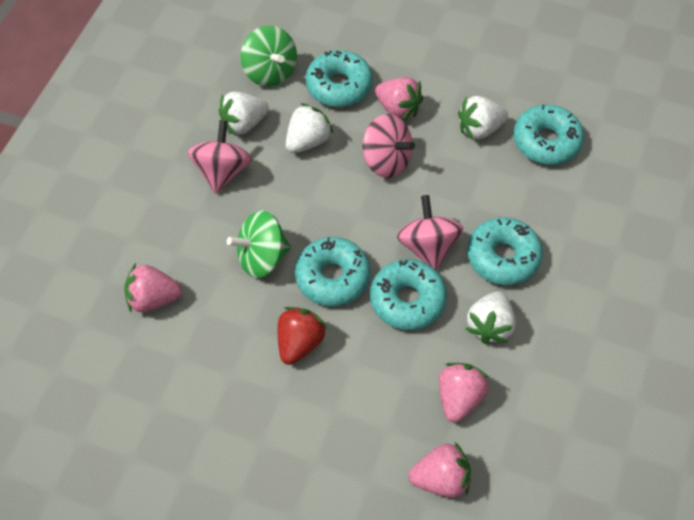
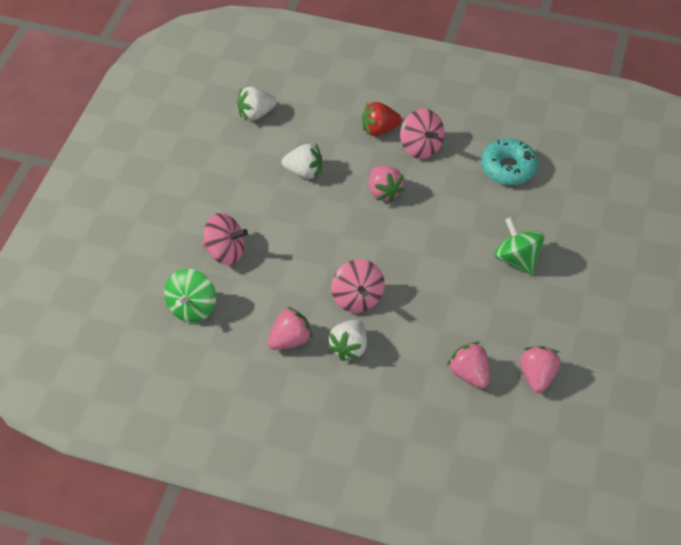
turquoise donut: [295,237,371,306] [305,50,373,107] [370,259,447,330] [467,217,543,285] [513,104,584,165] = 5 -> [481,139,538,185] = 1
white strawberry: [219,92,269,136] [286,103,334,153] [458,96,508,140] [466,291,516,344] = 4 -> [237,87,276,121] [281,144,322,179] [327,320,367,361] = 3

